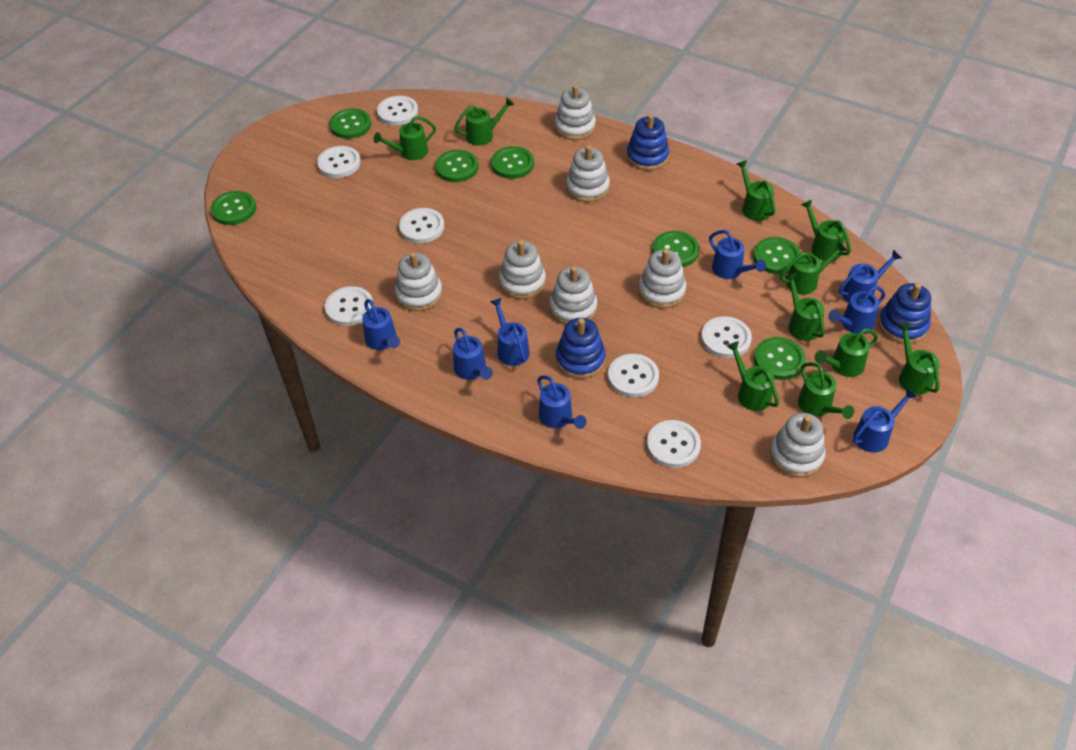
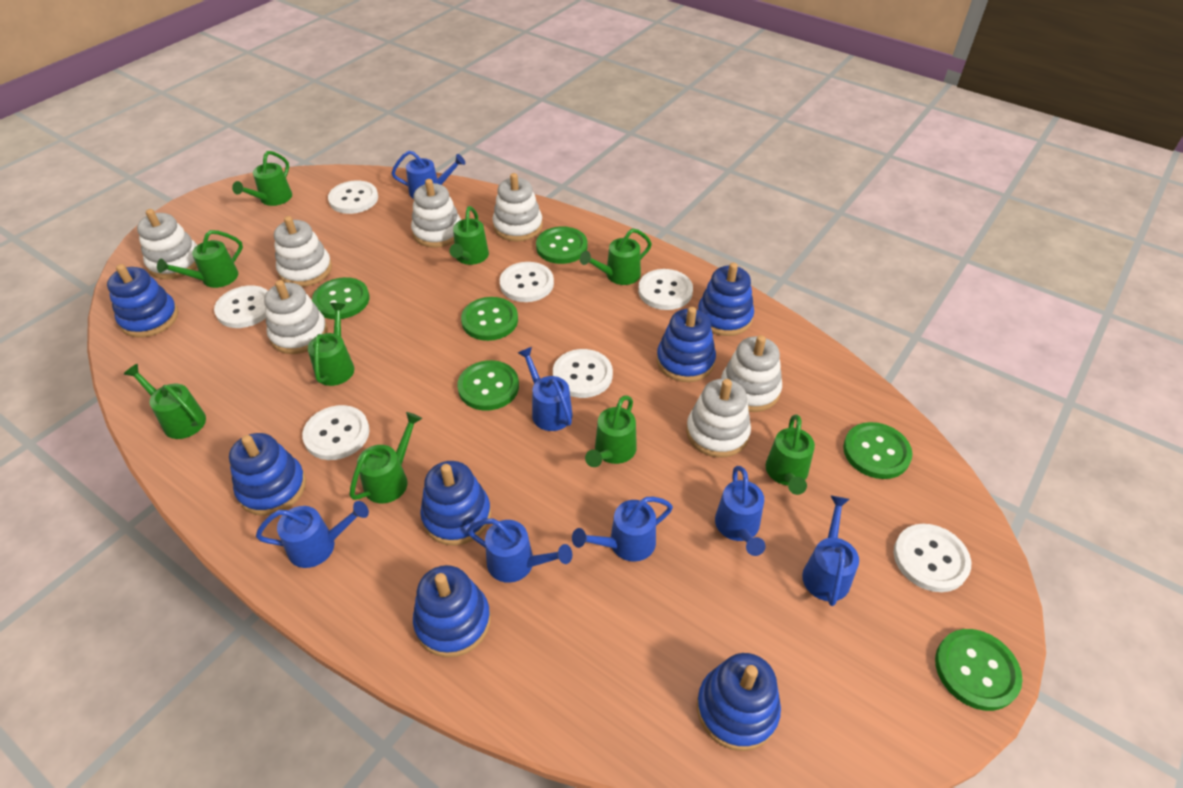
blue stacking toy: [556,318,606,379] [627,114,669,170] [878,283,931,343] = 3 -> [107,264,178,338] [229,433,306,516] [413,565,491,657] [420,461,491,546] [657,307,716,382] [697,653,781,751] [698,263,754,336] = 7
blue watering can: [362,299,400,350] [453,328,493,380] [490,298,530,366] [537,375,587,429] [709,230,766,279] [828,286,885,334] [839,250,902,303] [853,388,918,453] = 8 -> [256,501,369,568] [391,151,465,199] [467,518,572,583] [518,347,572,431] [572,497,673,562] [715,466,766,556] [802,496,859,606] = 7
green button: [210,191,256,225] [329,108,371,139] [435,150,478,182] [491,146,534,179] [653,231,699,267] [753,237,801,274] [754,337,806,380] = 7 -> [312,277,370,319] [457,360,519,411] [461,297,518,341] [536,226,588,264] [843,422,912,479] [935,629,1023,711] = 6
green watering can: [374,116,436,160] [455,98,514,146] [726,341,779,411] [737,160,775,221] [780,242,848,295] [784,273,825,341] [798,362,854,419] [801,200,851,261] [815,329,878,377] [898,323,940,395] = 10 -> [124,364,206,439] [157,230,243,288] [232,151,292,206] [308,303,354,386] [349,412,422,503] [450,206,489,265] [580,228,652,285] [585,395,637,467] [765,414,815,495] = 9

